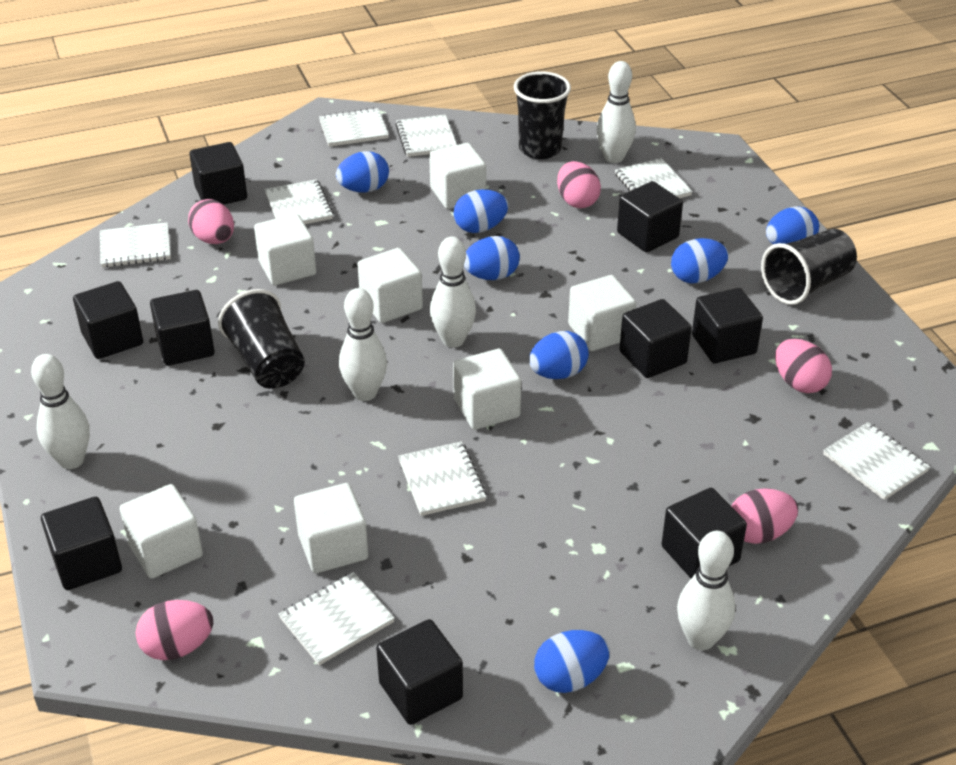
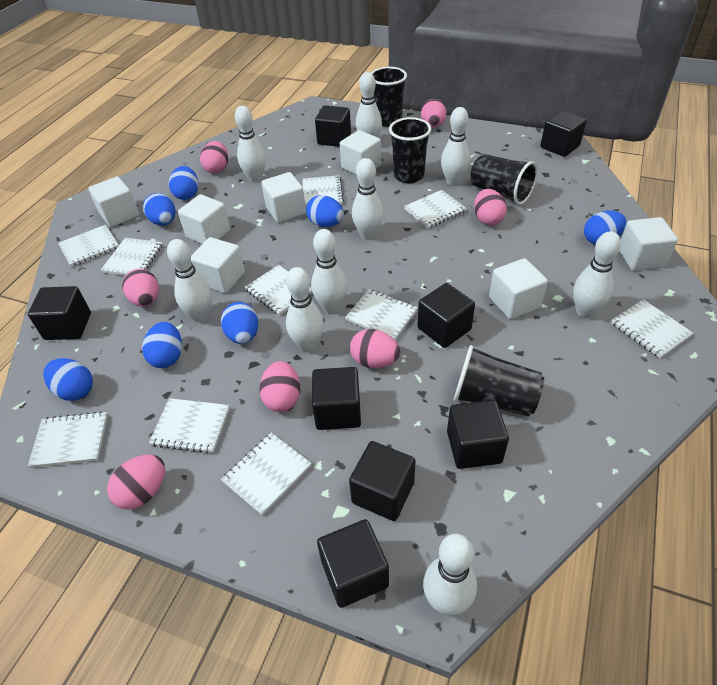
black cube: [41,497,122,590] [73,281,143,359] [150,290,215,366] [189,142,247,205] [376,619,463,725] [617,181,683,252] [619,299,692,378] [662,488,747,578] [692,288,763,363] = 9 -> [28,286,91,340] [312,367,361,430] [315,105,351,147] [317,519,389,608] [349,441,416,521] [418,283,475,348] [447,400,509,469] [540,110,586,157] = 8
black cup: [218,289,305,388] [514,71,571,159] [761,229,857,305] = 3 -> [371,67,407,127] [389,117,431,183] [454,345,544,417] [471,154,538,205] = 4
pink egg: [136,600,213,660] [188,199,234,244] [557,161,601,208] [731,488,798,544] [775,339,832,393] = 5 -> [107,454,165,509] [122,269,159,307] [200,141,228,173] [259,361,300,412] [350,329,400,368] [421,99,447,128] [474,189,507,225] = 7
white bowling pin: [31,354,90,469] [339,288,387,401] [430,237,476,347] [596,61,636,163] [677,531,735,650] = 5 -> [167,239,212,322] [235,106,266,182] [286,267,324,352] [311,229,347,313] [352,158,383,240] [356,72,382,137] [423,534,477,615] [441,107,470,186] [573,231,621,318] = 9
white notebook: [100,222,171,268] [265,179,334,224] [279,572,395,665] [319,108,389,147] [395,115,457,157] [398,441,486,516] [615,158,693,198] [823,422,930,500] = 8 -> [28,411,108,468] [58,225,119,267] [101,238,163,276] [149,398,230,454] [221,433,312,515] [245,265,313,316] [302,175,344,207] [345,289,418,340] [404,190,467,228] [611,299,694,358] = 10

